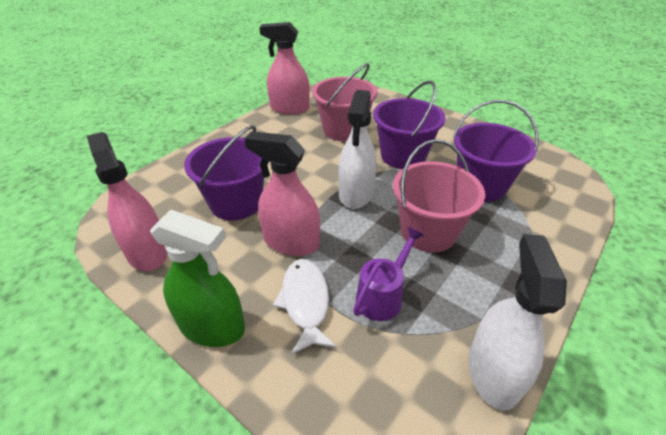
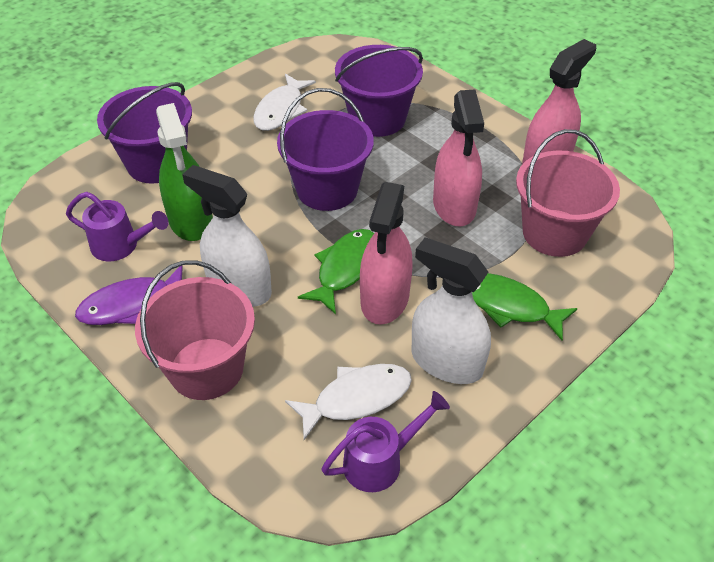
green fish: none = 0 -> [298,229,374,314] [472,273,578,341] = 2
purple fish: none = 0 -> [75,265,183,325] = 1
purple watering can: [353,227,424,321] = 1 -> [66,192,169,261] [321,391,450,492] = 2
white fish: [273,259,336,355] = 1 -> [253,74,316,131] [285,364,412,440] = 2

